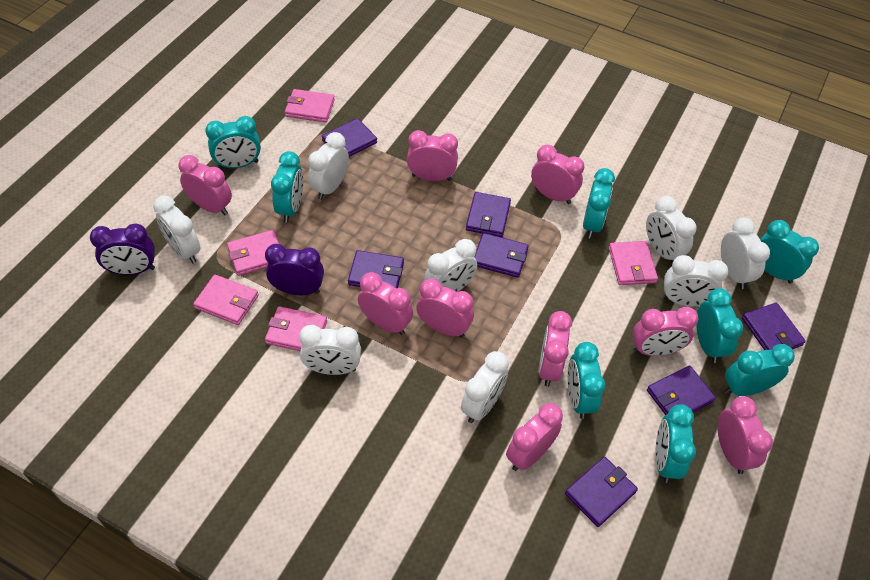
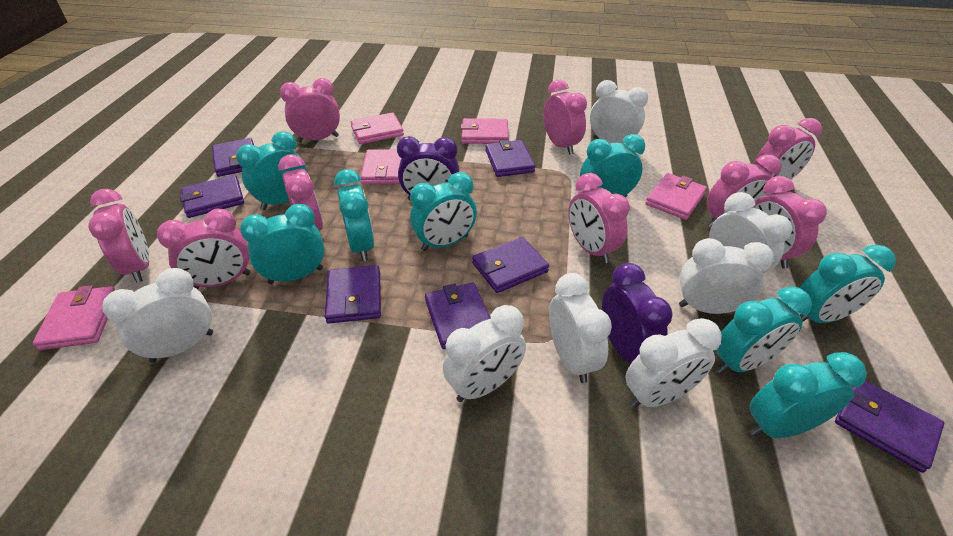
white clock: [153,196,200,264] [299,325,361,375] [308,132,349,200] [424,239,477,292] [461,351,509,423] [646,196,697,263] [663,255,728,307] [721,218,770,289] = 8 -> [102,268,213,362] [443,305,526,402] [549,273,612,383] [590,80,648,144] [625,318,722,408] [679,238,774,314] [709,192,792,274] = 7

